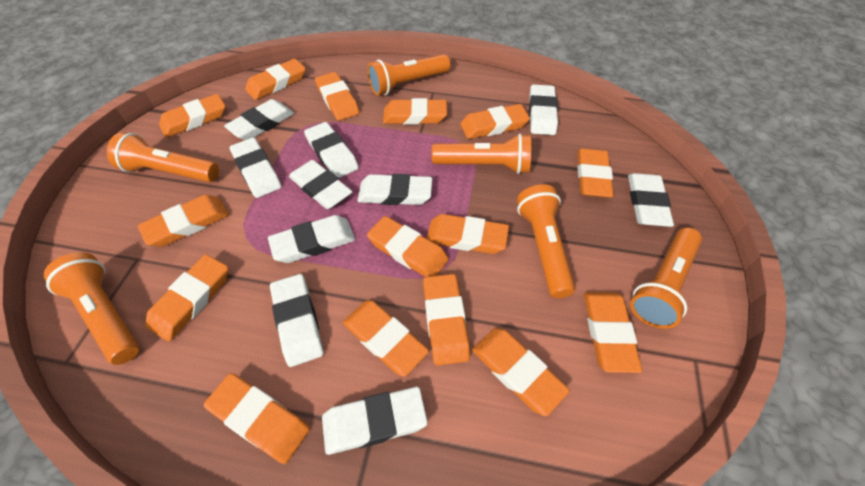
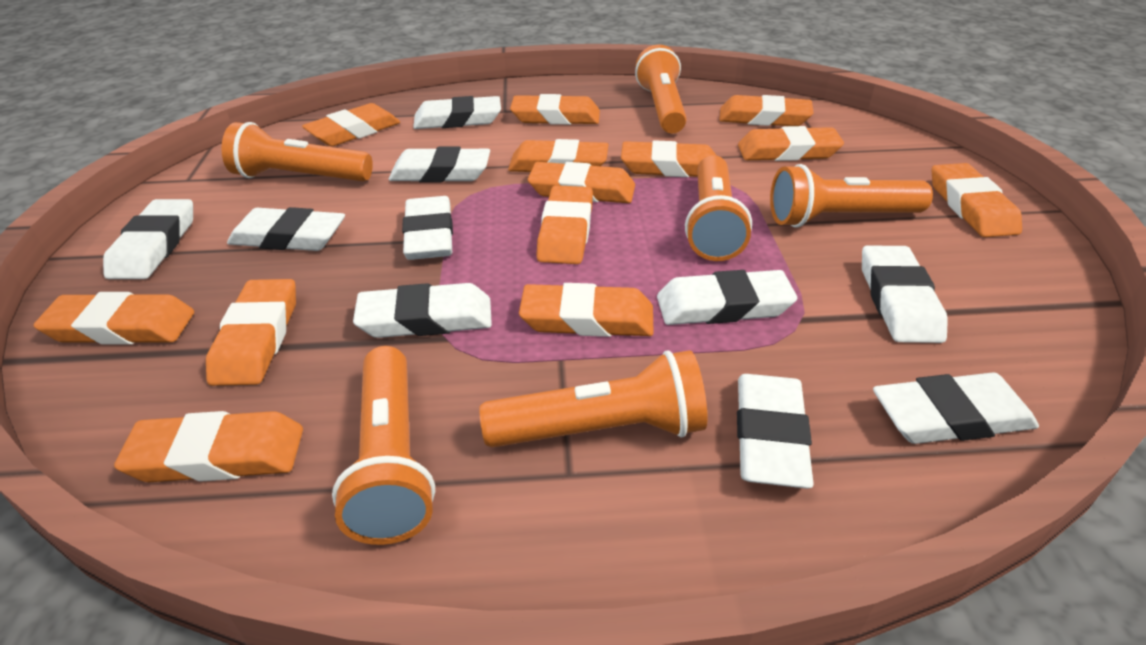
orange eraser: [138,195,229,247] [146,255,228,342] [159,94,225,138] [204,373,310,464] [245,59,306,100] [315,72,360,121] [343,300,429,377] [367,216,449,277] [383,98,447,125] [423,274,470,365] [426,214,509,254] [460,104,530,139] [472,328,570,416] [577,148,614,198] [584,292,642,373] = 15 -> [34,292,194,345] [114,411,303,482] [206,279,296,386] [302,103,400,146] [508,139,608,172] [510,94,600,125] [519,283,654,337] [528,162,635,203] [537,185,593,264] [621,140,717,177] [719,95,814,126] [738,126,844,161] [932,163,1022,237] = 13

